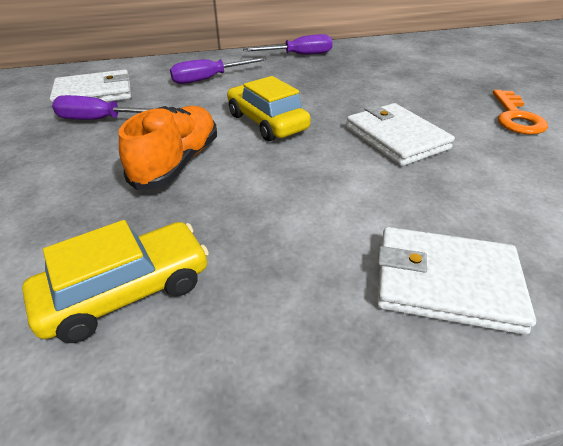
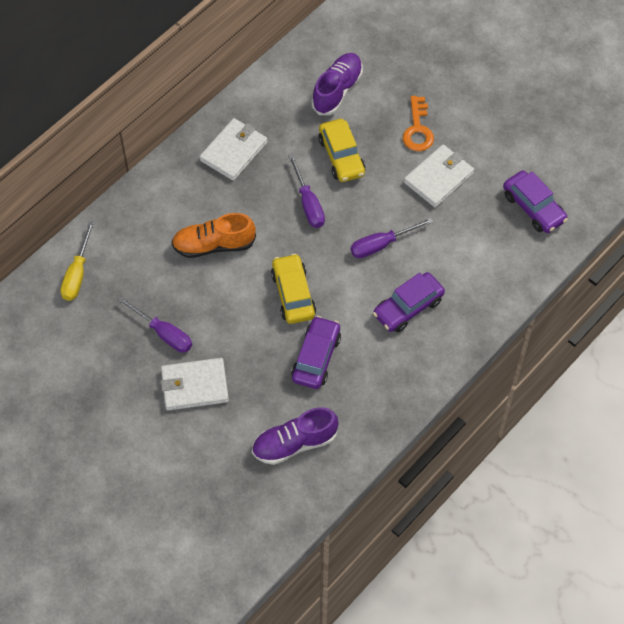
purple car: none = 0 -> [291,316,341,389] [373,272,445,332] [503,170,568,233] = 3
purple shoe: none = 0 -> [252,407,339,465] [311,53,363,115] = 2
yellow screwdriver: none = 0 -> [61,222,94,301] = 1

